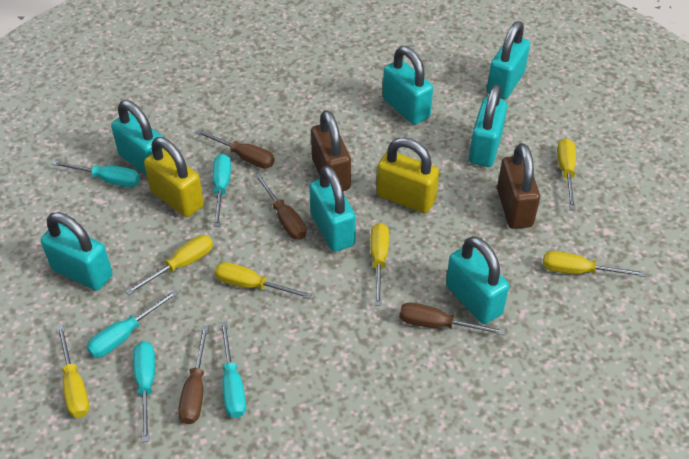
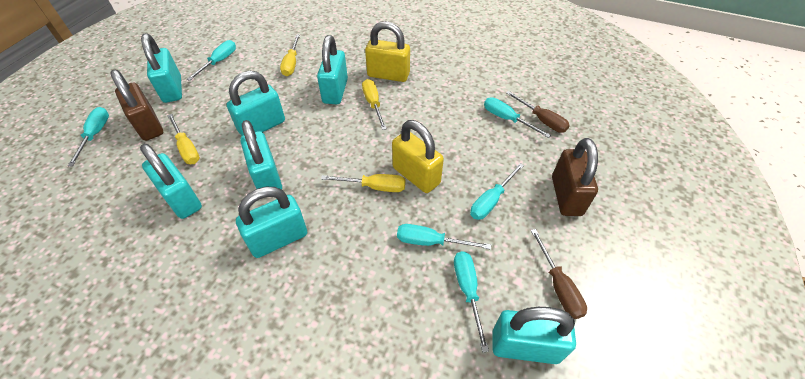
brown screwdriver: [178,326,209,424] [196,129,275,169] [255,173,306,240] [399,302,505,335] = 4 -> [506,91,570,133] [530,229,587,319] = 2
turquoise screwdriver: [51,160,140,187] [87,289,178,358] [133,341,155,442] [213,154,231,227] [220,322,246,418] = 5 -> [68,107,109,166] [187,40,236,81] [397,224,491,250] [454,251,489,352] [470,163,524,220] [484,97,551,138] = 6
yellow screwdriver: [57,325,89,418] [125,235,213,295] [214,262,312,299] [370,223,389,306] [543,251,646,277] [557,138,576,209] = 6 -> [167,114,200,164] [280,34,300,76] [321,174,405,192] [362,79,387,130] = 4

